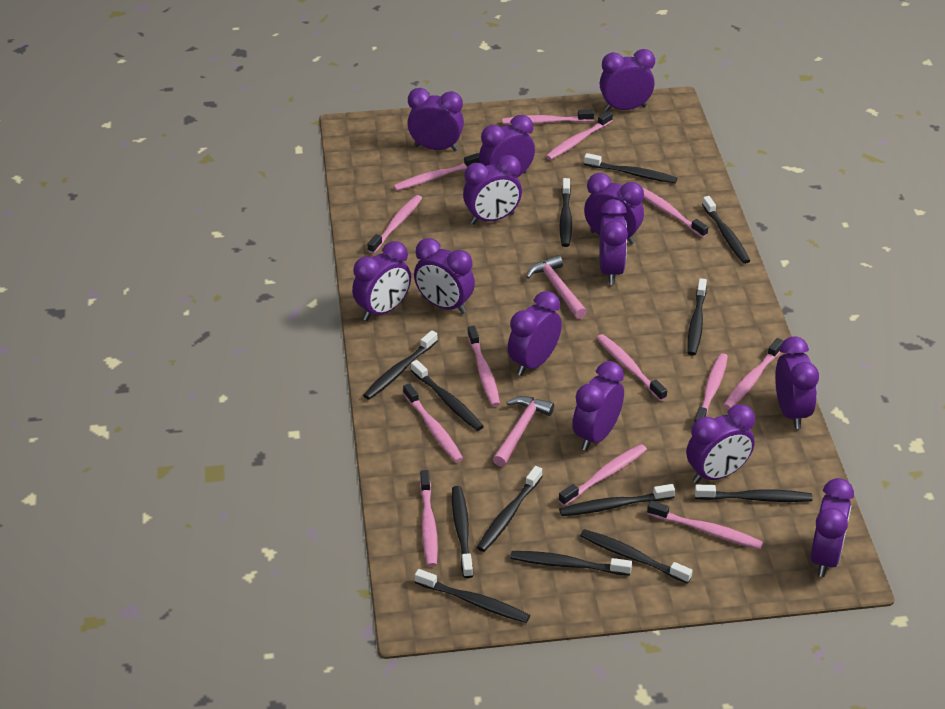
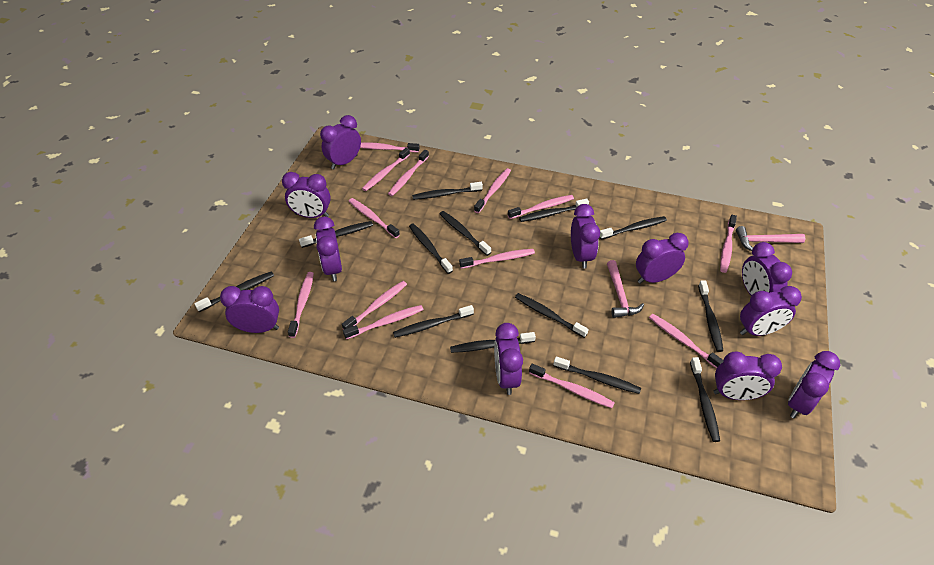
purple clock: [352,241,411,321] [407,88,464,151] [414,238,475,314] [463,155,522,225] [479,115,535,177] [508,291,562,376] [572,361,624,451] [584,173,644,244] [600,49,655,111] [600,199,628,285] [686,404,755,483] [775,337,819,429] [810,478,854,577] = 13 -> [220,286,279,333] [282,172,331,218] [314,216,342,281] [320,115,361,169] [494,323,523,395] [571,204,600,269] [636,233,689,284] [714,351,782,400] [740,286,802,336] [742,242,792,296] [788,351,840,418] = 11

